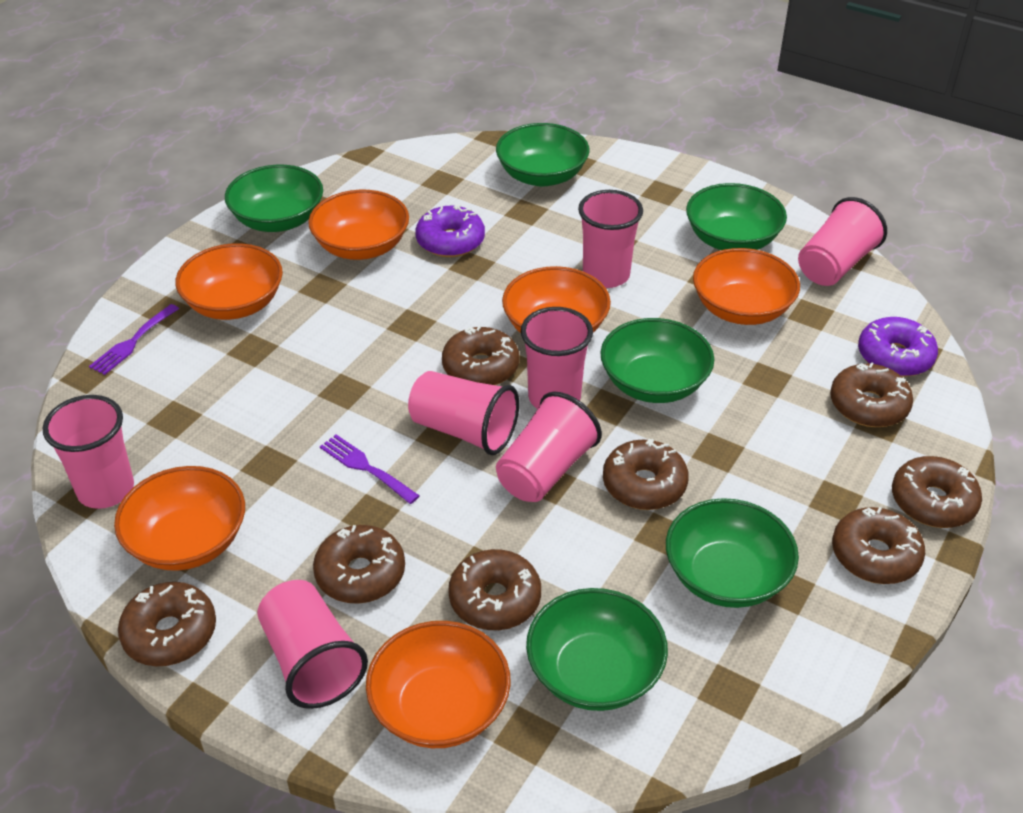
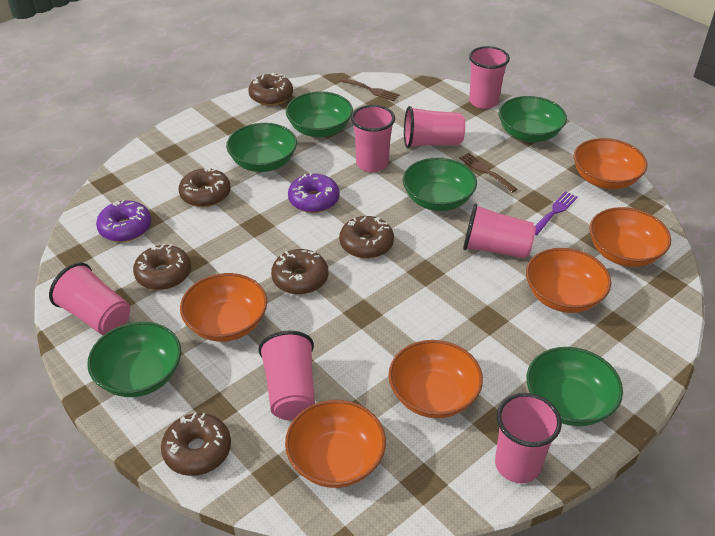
brown donut: [118,582,216,666] [313,525,405,604] [442,326,519,385] [448,549,541,630] [603,438,689,510] [830,362,913,427] [832,507,925,584] [892,456,982,528] = 8 -> [133,243,191,290] [161,412,231,476] [179,168,231,207] [248,73,293,106] [271,249,328,295] [339,216,394,259] = 6
brown fork: none = 0 -> [339,78,399,101] [459,153,517,193] = 2
purple fork: [89,304,179,375] [320,434,420,504] = 2 -> [535,191,578,235] = 1

